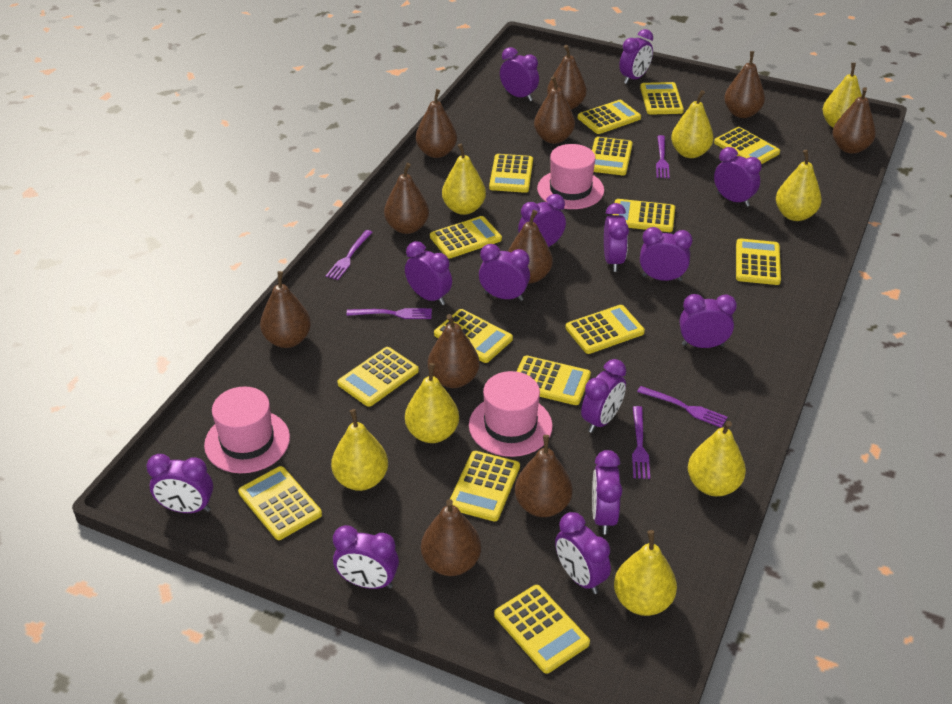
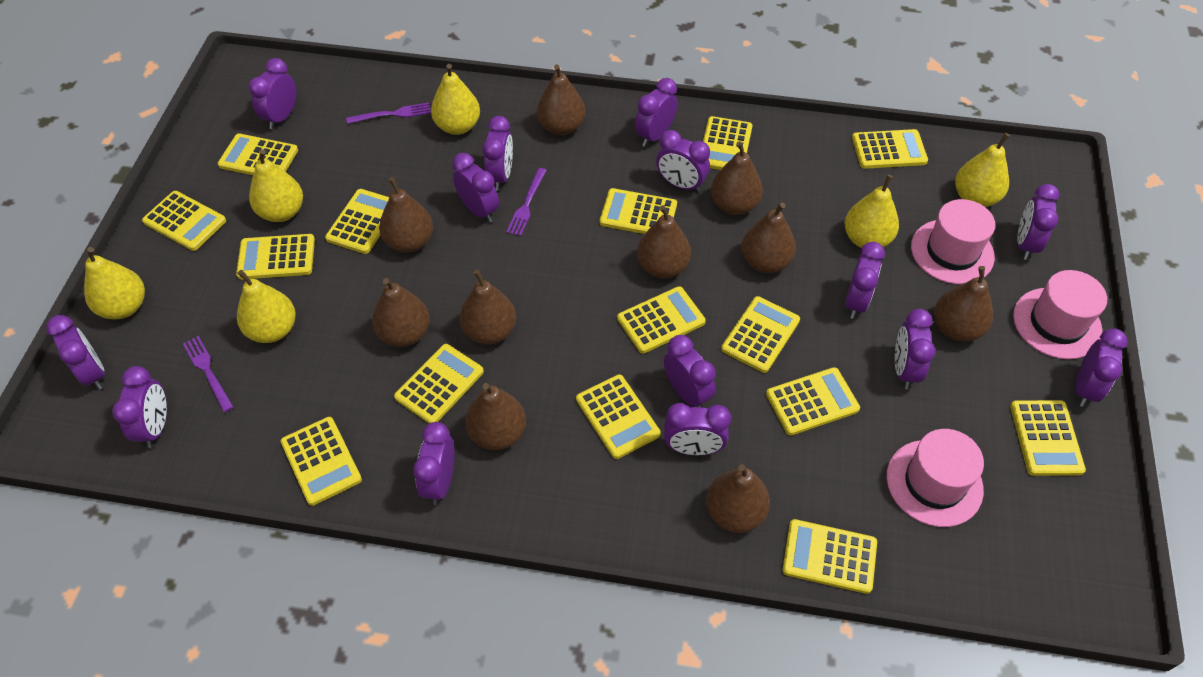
brown pear: [260,271,311,348] [384,163,429,234] [416,89,457,158] [421,499,481,576] [428,314,480,388] [508,210,553,283] [515,435,573,517] [534,76,575,144] [547,45,587,110] [724,51,765,118] [833,87,876,154] = 11 -> [372,278,430,347] [379,177,433,253] [459,270,516,344] [465,383,526,450] [537,64,585,135] [637,205,691,278] [706,464,770,533] [711,141,763,215] [741,202,796,273] [934,266,993,342] = 10
purple fork: [326,230,373,280] [346,308,432,319] [632,406,650,479] [637,386,727,428] [656,135,670,178] = 5 -> [183,336,234,412] [346,102,431,124] [506,168,547,236] = 3
yellow pear: [331,409,388,491] [405,363,459,443] [442,143,486,215] [614,530,677,616] [671,90,714,158] [688,421,746,496] [776,150,822,221] [823,63,862,128] = 8 -> [84,247,145,320] [237,270,296,343] [249,149,303,222] [431,64,480,135] [845,174,899,248] [955,133,1010,207] = 6

